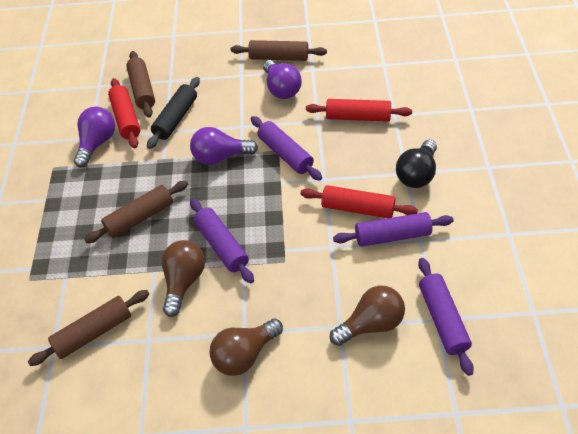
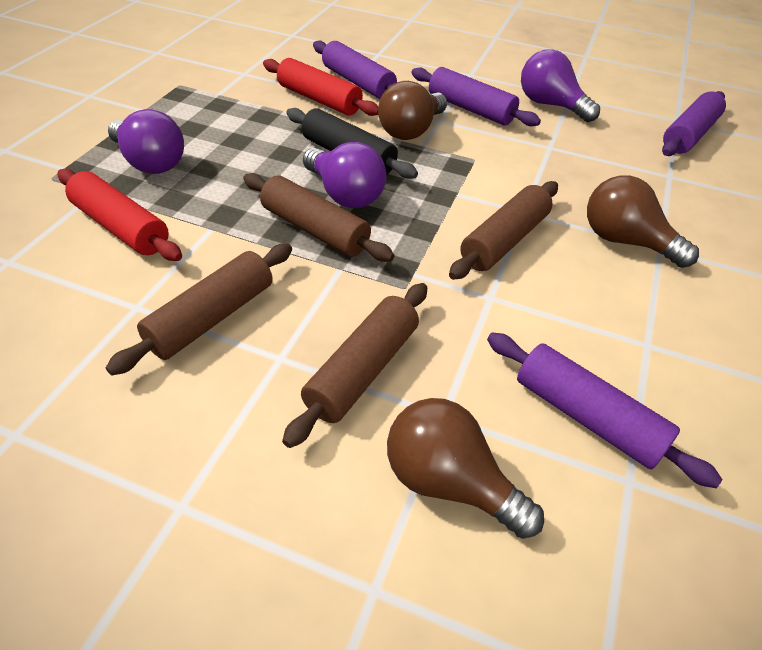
black light bulb: [396,140,437,188] = 1 -> none = 0
red rolling pin: [108,78,140,148] [300,185,418,218] [306,99,412,122] = 3 -> [58,169,182,261] [263,58,378,116] = 2

